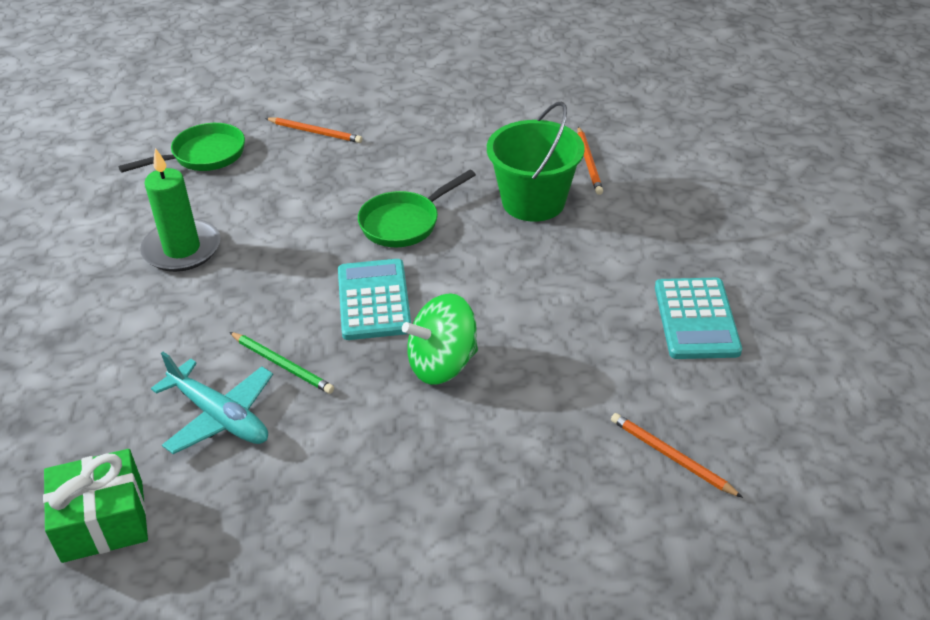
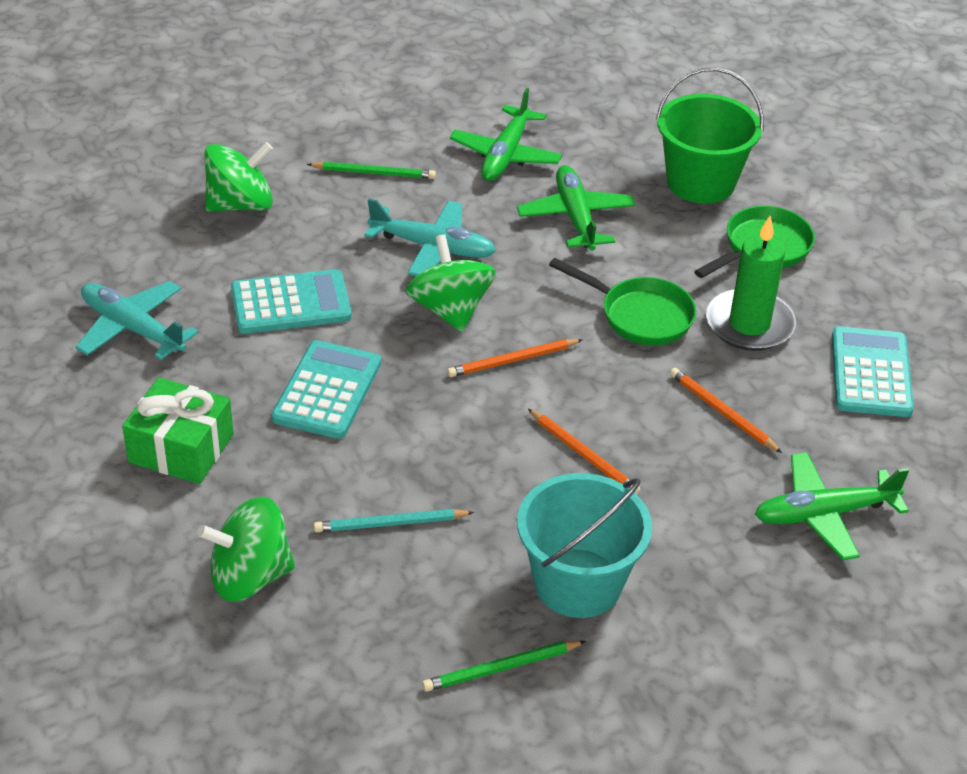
green pencil: [229,332,334,394] = 1 -> [307,162,436,179] [422,641,586,692] = 2
green plane: none = 0 -> [450,88,562,181] [517,165,636,251] [755,452,909,560] = 3
green spinning top: [402,293,478,385] = 1 -> [197,497,295,602] [204,142,273,212] [405,234,496,332] = 3
turquoise bucket: none = 0 -> [517,473,652,618] = 1
turquoise calculator: [338,259,411,340] [655,278,742,359] = 2 -> [231,269,351,334] [272,340,381,439] [832,326,914,417] = 3
turquoise pencil: none = 0 -> [314,509,474,532] = 1
turquoise plane: [151,352,273,454] = 1 -> [75,281,199,360] [364,199,496,276] = 2

